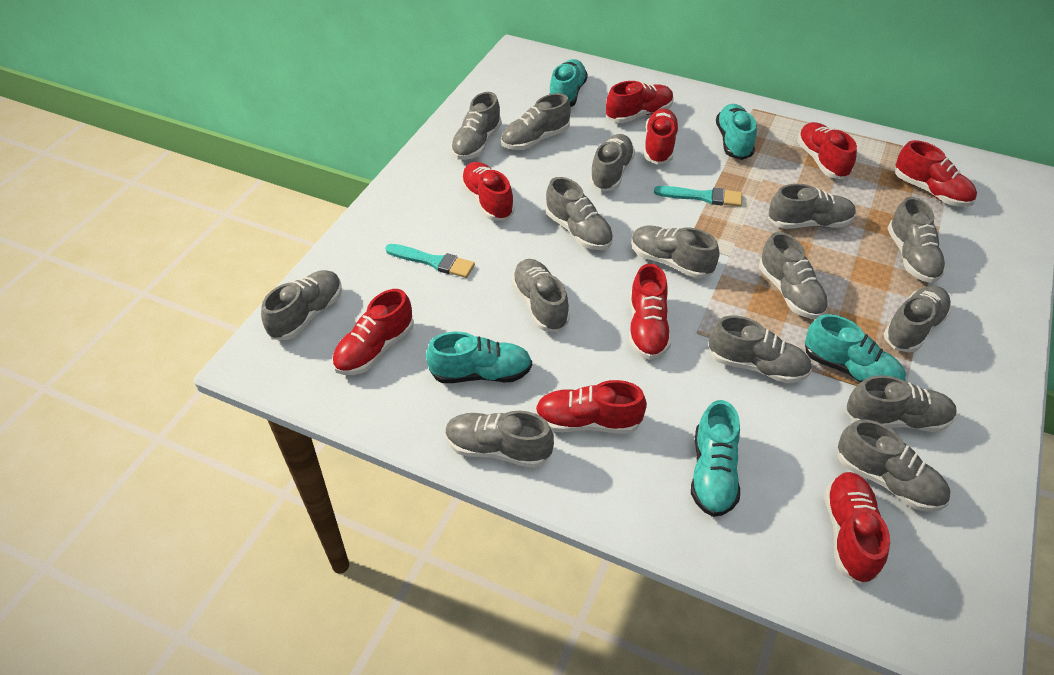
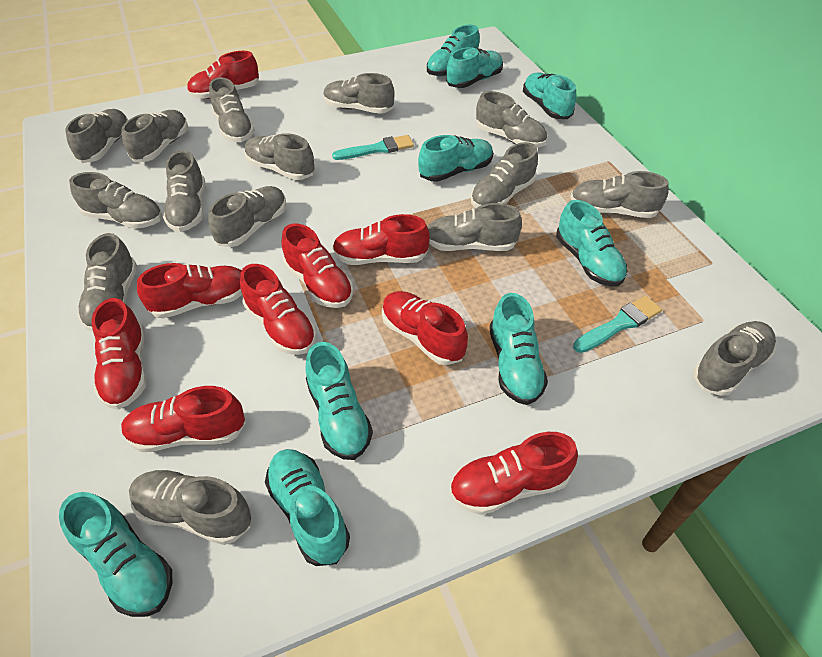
turquoise shoe: [426,332,532,383] [550,59,588,107] [691,400,740,517] [716,104,757,160] [805,314,906,383] = 5 -> [59,492,172,617] [265,449,350,566] [306,342,373,460] [418,135,493,182] [427,25,480,76] [446,47,503,88] [489,293,548,405] [523,72,576,119] [556,200,627,287] = 9

